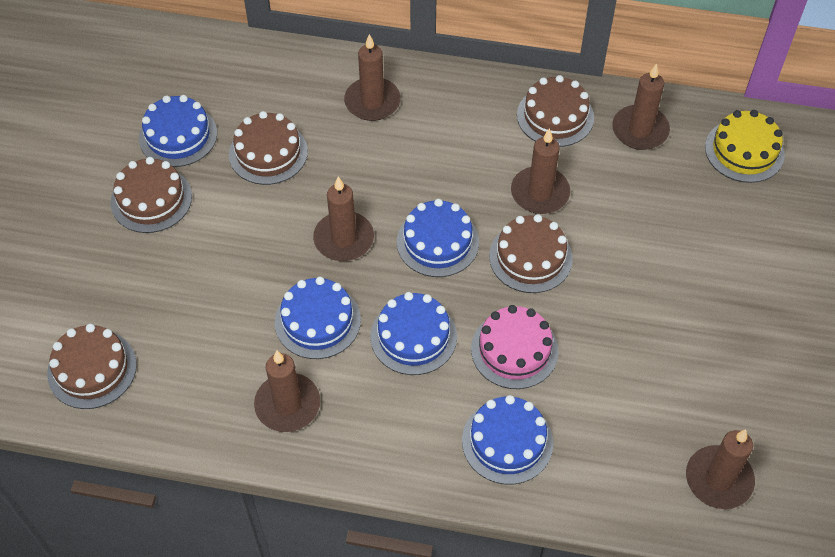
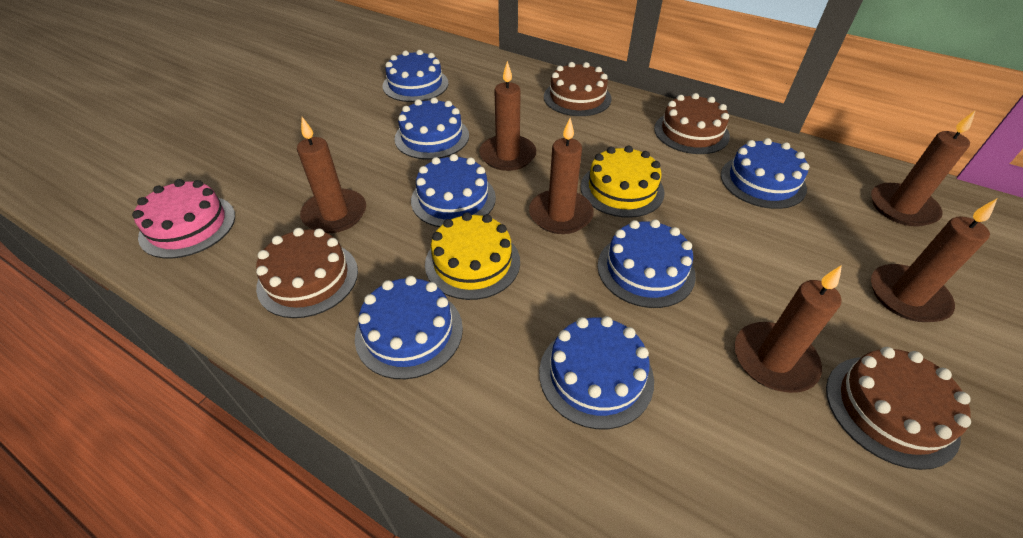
blue cake: [139,95,217,167] [275,276,361,359] [371,292,457,375] [397,199,479,277] [462,395,553,485] = 5 -> [355,276,463,379] [383,50,449,102] [395,97,469,160] [411,154,496,227] [539,316,654,429] [597,219,696,308] [721,138,809,209] = 7
brown cake: [47,324,137,409] [110,157,192,233] [229,111,308,185] [489,214,573,293] [517,75,594,147] = 5 -> [256,228,358,318] [544,62,612,116] [654,93,730,154] [826,347,971,470] = 4
yellow cake: [705,110,785,183] = 1 -> [425,212,520,300] [581,146,665,218] = 2

